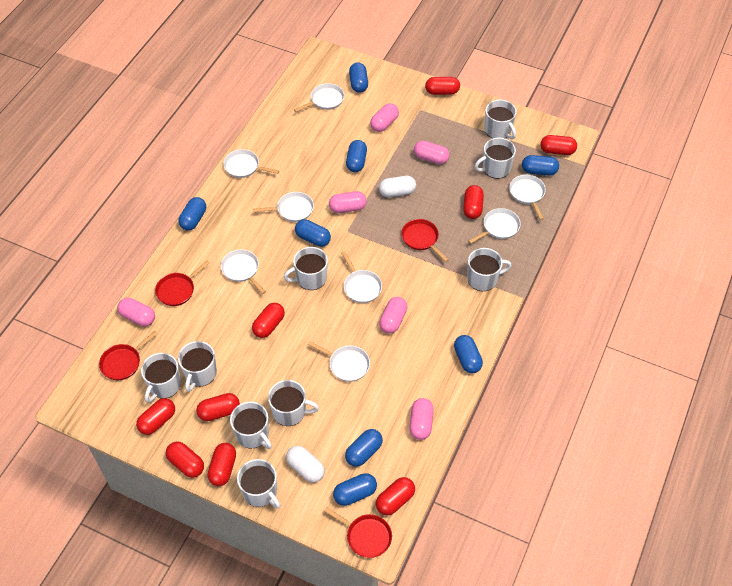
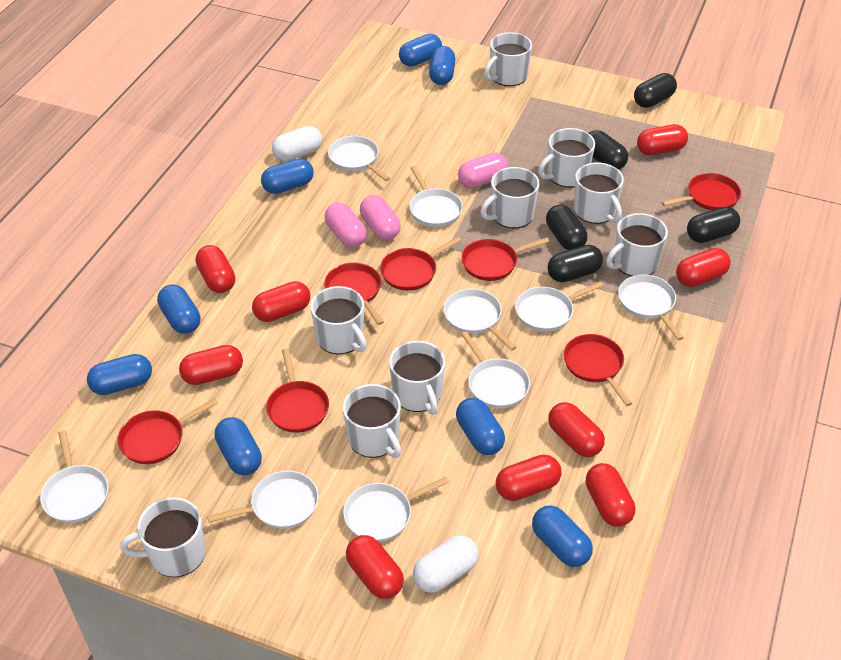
black capsule: none = 0 -> [546,204,587,250] [548,245,603,282] [589,130,628,170] [634,73,677,108] [687,207,740,243] = 5
pink capsule: [117,298,155,326] [329,191,367,213] [370,103,399,132] [379,297,407,333] [409,398,434,440] [414,141,450,164] = 6 -> [325,203,367,247] [360,195,401,240] [458,153,508,188] = 3
red pan: [99,331,158,380] [155,260,210,306] [324,507,392,558] [401,219,449,262] = 4 -> [117,398,218,464] [266,349,329,433] [324,263,384,325] [380,236,461,291] [461,237,549,281] [563,334,632,406] [661,173,741,210] = 7
white pan: [221,249,266,294] [223,149,280,178] [253,192,314,222] [294,83,344,112] [308,341,370,382] [341,251,382,303] [468,208,521,244] [509,175,546,220] = 8 -> [40,431,109,523] [207,471,319,529] [328,136,390,181] [343,477,449,542] [409,166,463,227] [444,289,517,351] [461,331,530,409] [515,281,603,332] [618,275,684,340] = 9

